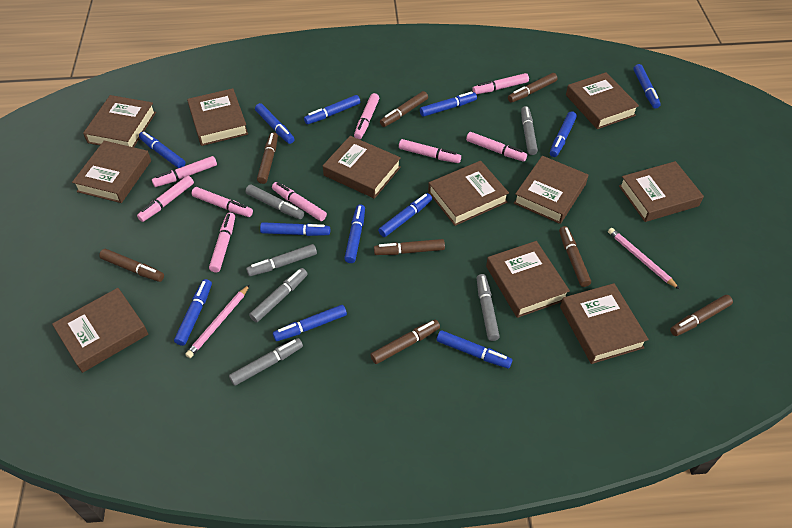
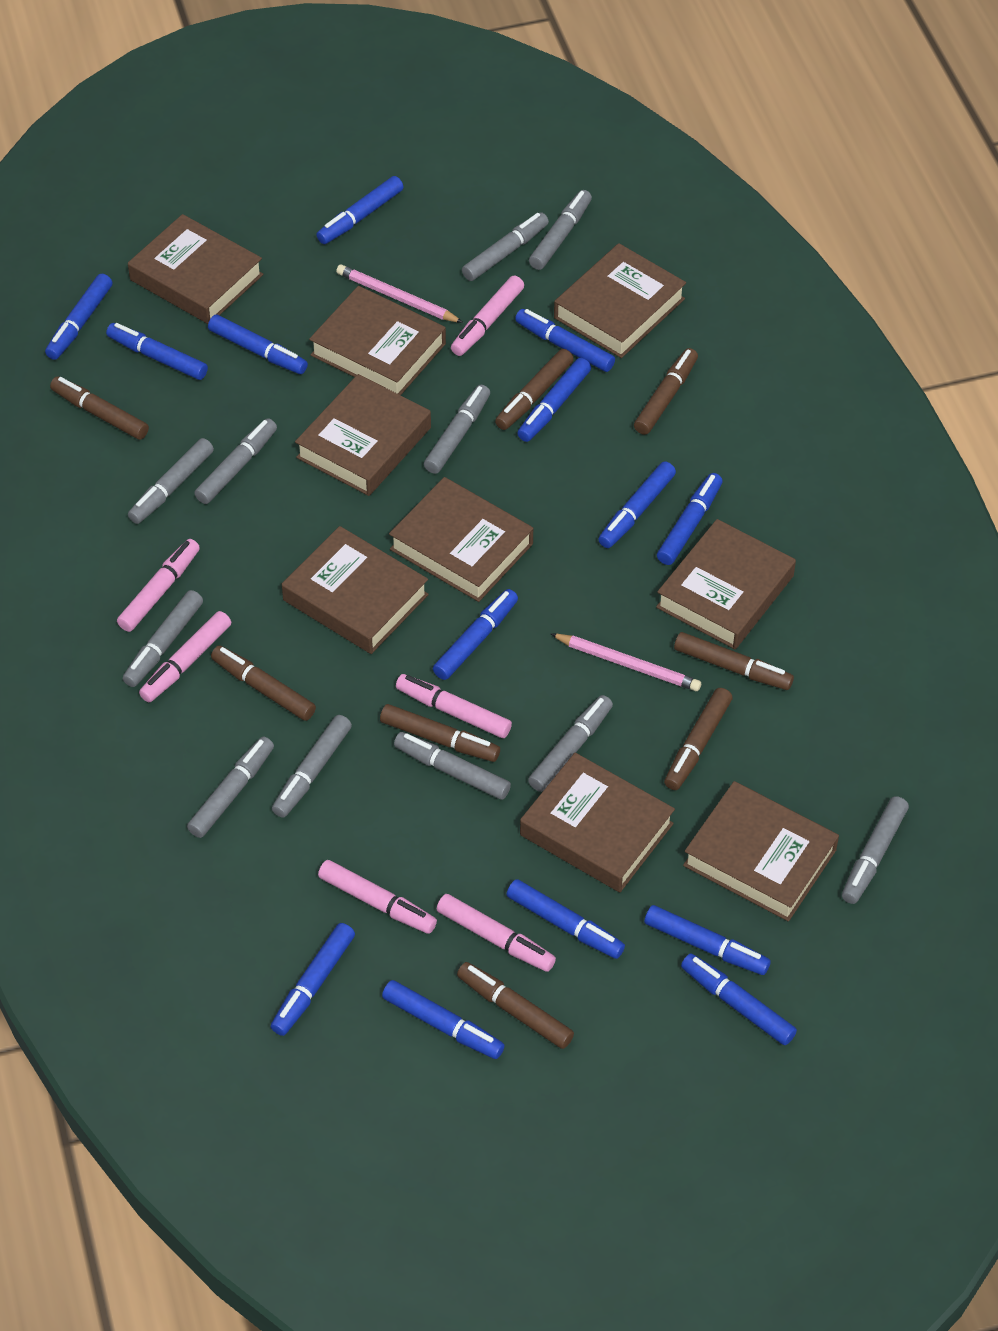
blue marker: [139,132,186,168] [174,279,212,346] [255,103,295,144] [260,222,330,236] [273,305,347,341] [304,95,361,124] [344,204,365,263] [378,193,432,237] [420,91,477,117] [437,330,512,368] [550,111,577,157] [633,64,661,109] = 12 -> [45,274,113,360] [106,323,208,380] [208,315,308,374] [271,923,355,1036] [316,176,403,244] [382,980,505,1059] [433,589,518,680] [506,879,625,959] [515,309,615,372] [517,358,591,442] [598,462,676,548] [644,905,771,975] [657,473,722,565] [681,953,797,1045] = 14
brown book: [52,288,148,373] [72,141,151,203] [83,95,156,147] [187,88,248,146] [323,136,401,199] [428,161,509,226] [486,241,570,318] [514,156,588,224] [560,283,649,364] [566,72,639,129] [619,161,704,222] = 11 -> [128,214,263,324] [282,526,429,654] [295,374,431,496] [309,286,446,395] [389,477,533,602] [520,753,675,892] [554,243,686,358] [656,519,796,649] [683,781,839,922] = 9
grey marker: [229,338,303,386] [246,185,304,219] [246,244,317,276] [249,268,308,323] [477,274,500,341] [521,106,538,155] = 6 -> [123,590,203,687] [128,438,214,524] [187,737,274,838] [194,418,277,504] [272,715,352,818] [394,732,511,800] [424,385,490,474] [462,213,549,281] [528,695,613,792] [529,190,592,270] [842,796,909,904] = 11
pink marker: [137,176,194,222] [152,156,217,187] [191,187,253,217] [209,213,235,272] [272,182,327,221] [354,93,379,139] [399,139,461,163] [466,132,527,162] [472,73,529,94] = 9 -> [117,539,200,632] [139,611,231,703] [318,860,437,934] [396,674,512,738] [437,894,556,972] [451,276,524,356] = 6

